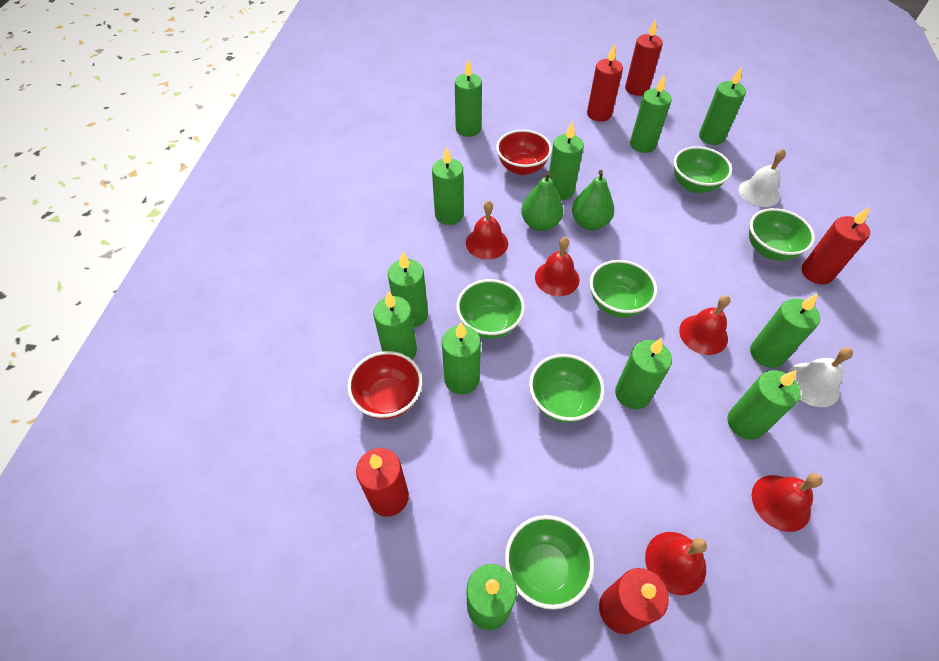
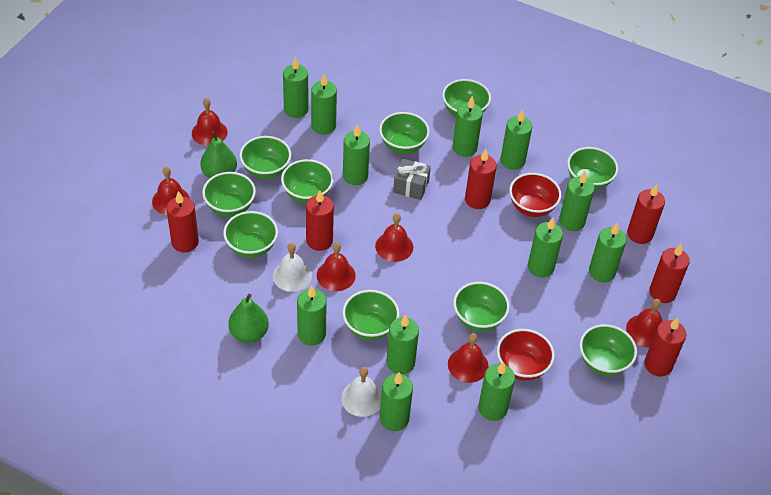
green bowl: [456,279,525,339] [505,515,594,610] [529,354,604,423] [590,260,657,318] [674,146,732,193] [749,208,815,261] = 6 -> [202,172,256,217] [223,211,278,258] [240,136,291,179] [281,159,333,204] [342,290,399,340] [379,112,430,154] [442,79,491,117] [453,282,510,331] [567,147,618,190] [580,324,637,376] = 10
grey gift: none = 0 -> [393,159,431,200] = 1
red bell: [466,200,508,260] [535,237,580,296] [645,532,707,595] [679,295,731,355] [752,473,823,532] = 5 -> [152,167,190,215] [192,98,228,146] [317,242,356,291] [375,213,413,262] [448,333,489,383] [626,299,662,347] = 6
red candle: [356,448,409,516] [587,44,623,122] [599,568,669,634] [625,19,663,96] [802,207,870,284] = 5 -> [166,191,199,252] [306,190,334,251] [465,149,497,209] [627,184,665,244] [644,317,686,376] [649,243,690,303] = 6

